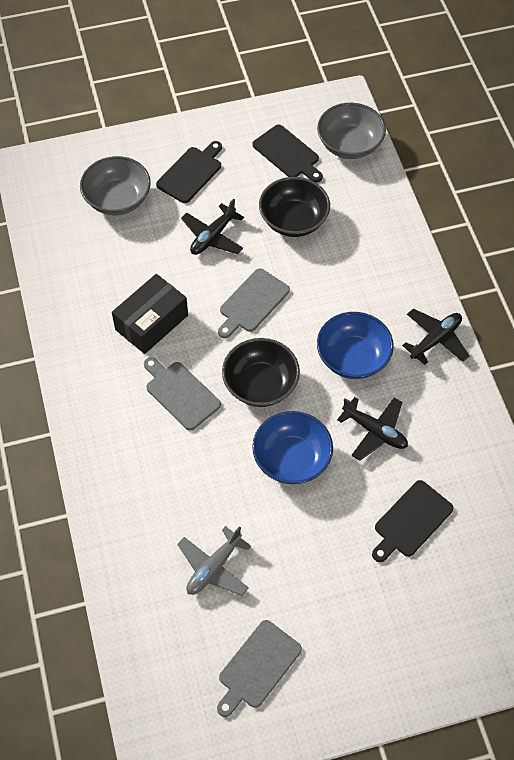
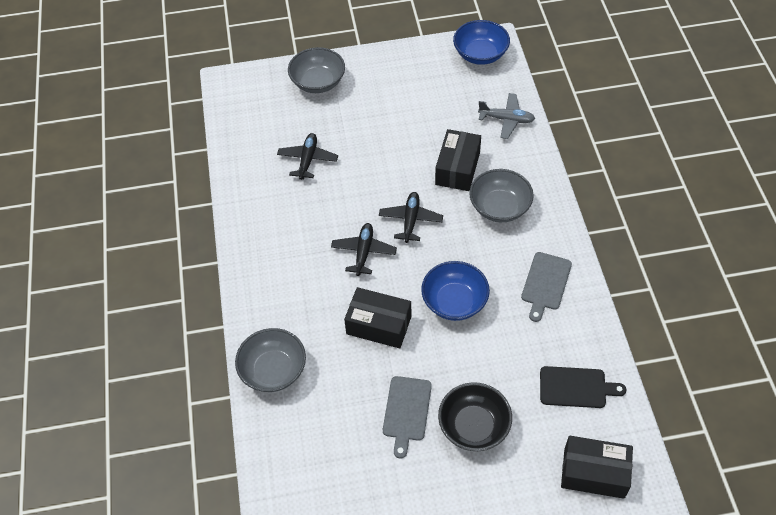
black bowl: [222,338,300,407] [259,177,330,237] = 2 -> [438,382,512,451] = 1
black box: [112,274,188,354] = 1 -> [344,287,412,349] [435,129,481,191] [561,436,633,499] = 3
black cutting board: [156,141,222,203] [252,125,323,183] [372,480,454,562] = 3 -> [540,366,626,408] = 1
grey bowl: [80,156,151,215] [317,103,386,159] = 2 -> [235,328,306,392] [288,47,345,93] [469,169,534,222] = 3
grey cutting board: [144,357,221,431] [217,620,302,717] [218,268,290,338] = 3 -> [383,376,432,459] [521,252,572,322] = 2

